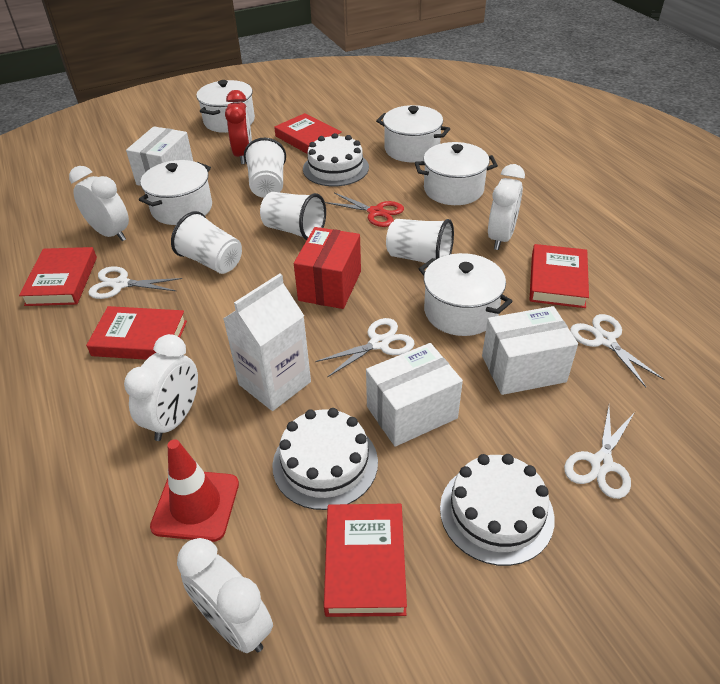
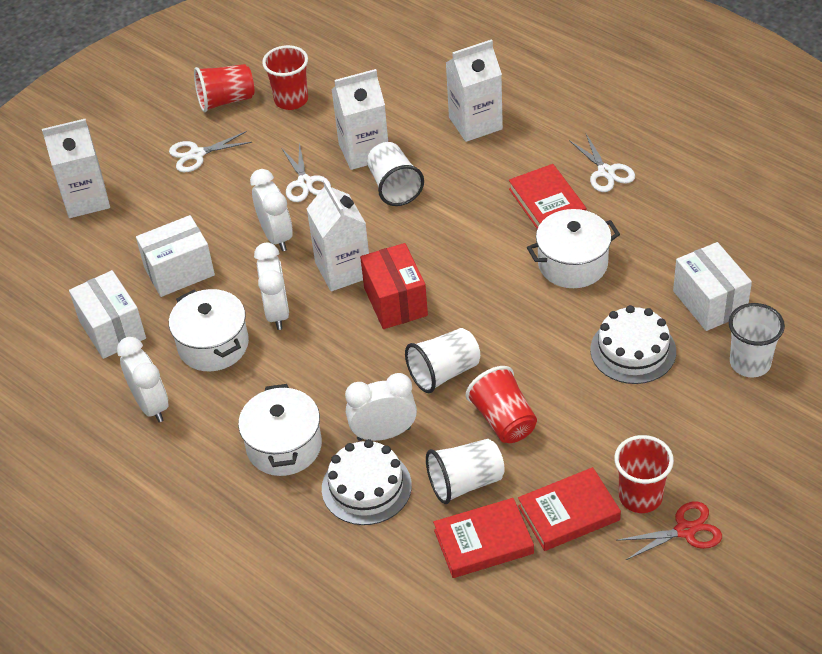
red book: [19,247,97,306] [86,306,187,360] [274,113,342,154] [324,504,407,617] [529,244,589,308] = 5 -> [433,498,534,578] [509,164,587,229] [518,467,621,551] = 3
red clock: [225,90,252,164] = 1 -> none = 0
red cup: none = 0 -> [194,64,254,112] [262,45,308,110] [466,366,537,443] [614,435,674,513] = 4
red traffic cone: [150,439,239,542] = 1 -> none = 0
white cake: [272,408,378,510] [303,133,369,186] [440,454,555,566] = 3 -> [322,439,412,525] [590,305,676,384] = 2
white carton: [223,273,311,411] = 1 -> [42,119,110,218] [306,179,369,291] [331,69,388,170] [446,39,503,142] = 4
white pot: [139,160,212,225] [196,80,255,133] [376,105,450,162] [415,142,498,205] [419,253,513,336] = 5 -> [169,289,249,371] [238,384,322,476] [527,209,620,288] = 3
white scissors: [88,266,182,299] [315,318,415,377] [564,406,635,499] [570,314,664,387] = 4 -> [169,131,252,172] [281,142,331,202] [569,134,635,192] = 3

